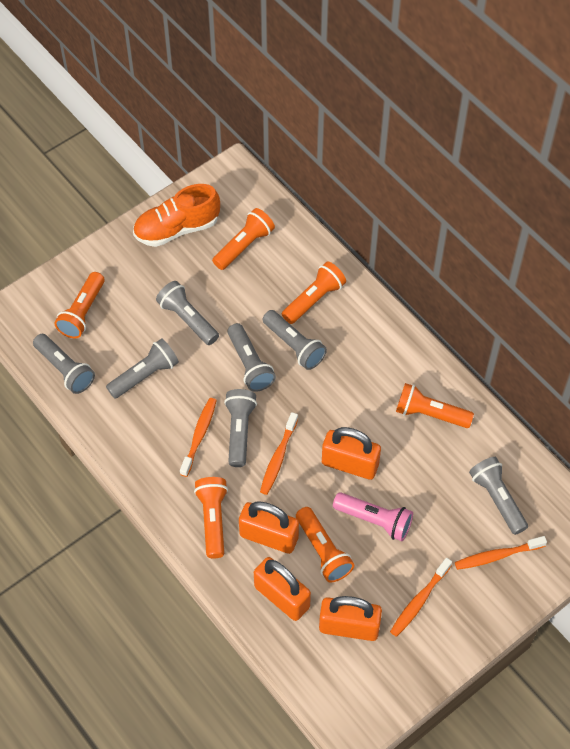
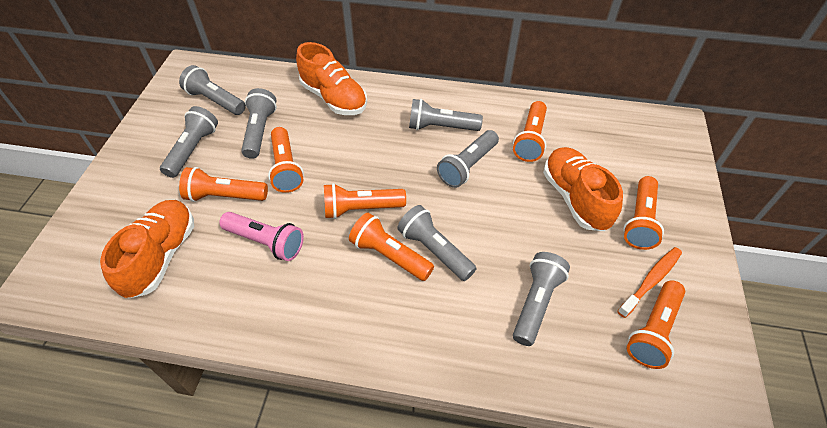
orange flashlight: [54,272,105,338] [194,477,228,559] [212,208,275,270] [282,261,346,324] [296,507,354,583] [396,383,474,428] = 6 -> [179,167,268,202] [268,127,304,193] [324,183,406,219] [349,213,434,281] [513,101,547,162] [623,176,664,250] [627,280,685,369] = 7
orange padlock: [239,501,299,554] [254,557,311,621] [319,596,382,641] [322,427,381,480] = 4 -> none = 0
orange shoe: [133,184,220,247] = 1 -> [100,200,194,298] [296,42,367,115] [543,147,623,231] = 3
orange toothbrush: [180,398,217,477] [260,412,298,495] [390,558,452,637] [455,536,547,570] = 4 -> [617,247,682,318] = 1

